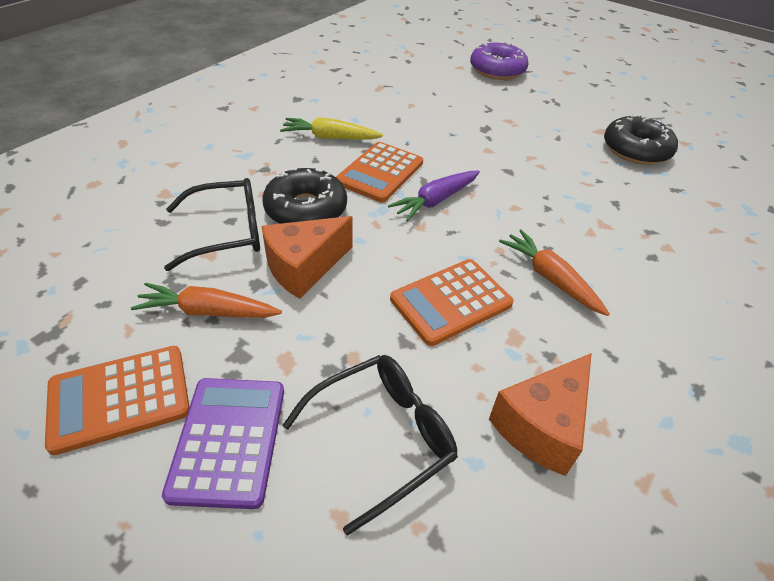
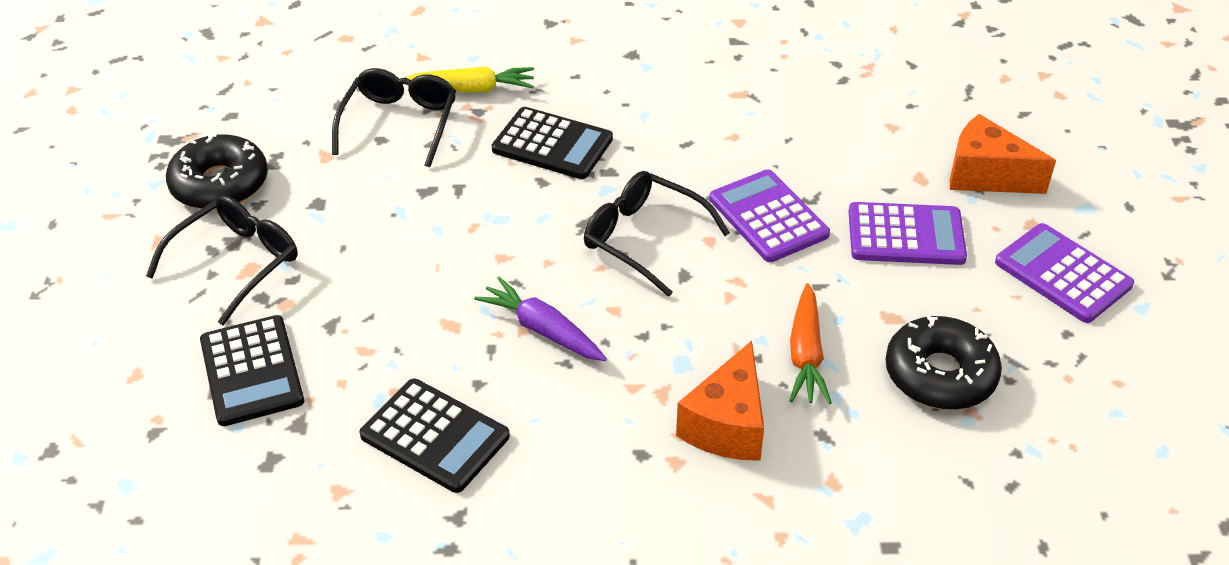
black calculator: none = 0 -> [200,315,304,426] [360,379,510,493] [492,107,613,179] = 3
black glasses: [164,178,260,271] [282,355,458,536] = 2 -> [146,195,298,325] [332,68,456,167] [584,171,730,297] = 3
orange calculator: [45,346,189,455] [336,142,423,202] [390,259,514,346] = 3 -> none = 0
orange carrot: [131,283,282,318] [499,229,610,316] = 2 -> [790,283,832,404] = 1
purple calculator: [162,378,284,509] = 1 -> [710,169,830,262] [849,202,967,265] [995,223,1134,323] = 3
purple donut: [470,42,528,80] = 1 -> none = 0

